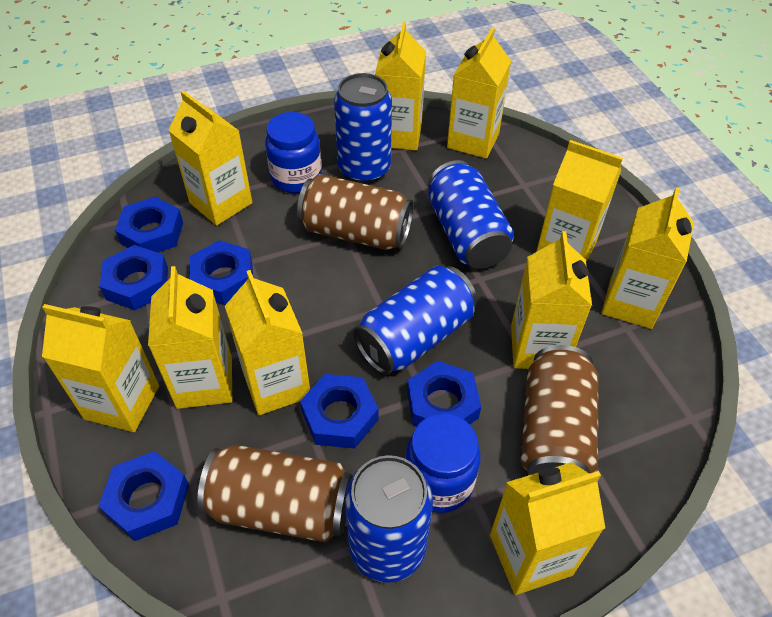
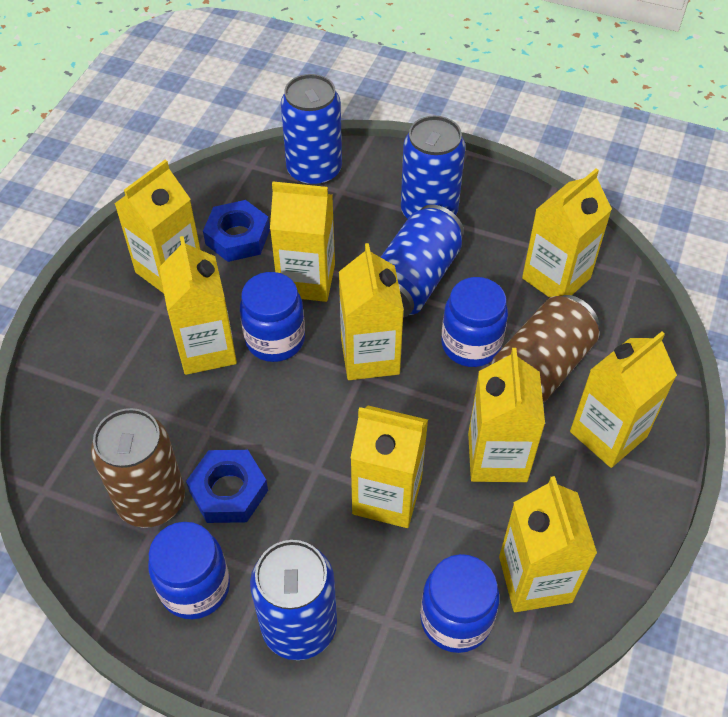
blue jar: [265,112,322,193] [405,413,481,513] = 2 -> [148,522,230,619] [240,272,305,362] [420,554,500,653] [441,277,508,367] = 4
blue nut: [99,451,189,541] [100,245,168,310] [115,197,183,253] [190,240,253,305] [300,374,379,449] [407,361,481,427] = 6 -> [186,450,268,523] [203,200,270,262] = 2
brown can: [198,445,353,542] [297,174,414,250] [521,345,598,475] = 3 -> [91,408,185,528] [491,295,599,404] = 2
yellow carton: [42,304,159,432] [148,266,232,409] [168,90,252,226] [225,270,310,415] [375,21,426,150] [447,28,511,159] [490,462,605,595] [511,231,592,369] [536,140,623,262] [602,187,694,329] = 10 -> [114,160,201,293] [159,236,237,375] [270,181,335,302] [339,243,404,380] [351,405,428,528] [468,348,545,482] [499,476,597,612] [522,169,612,298] [570,332,677,468] = 9

